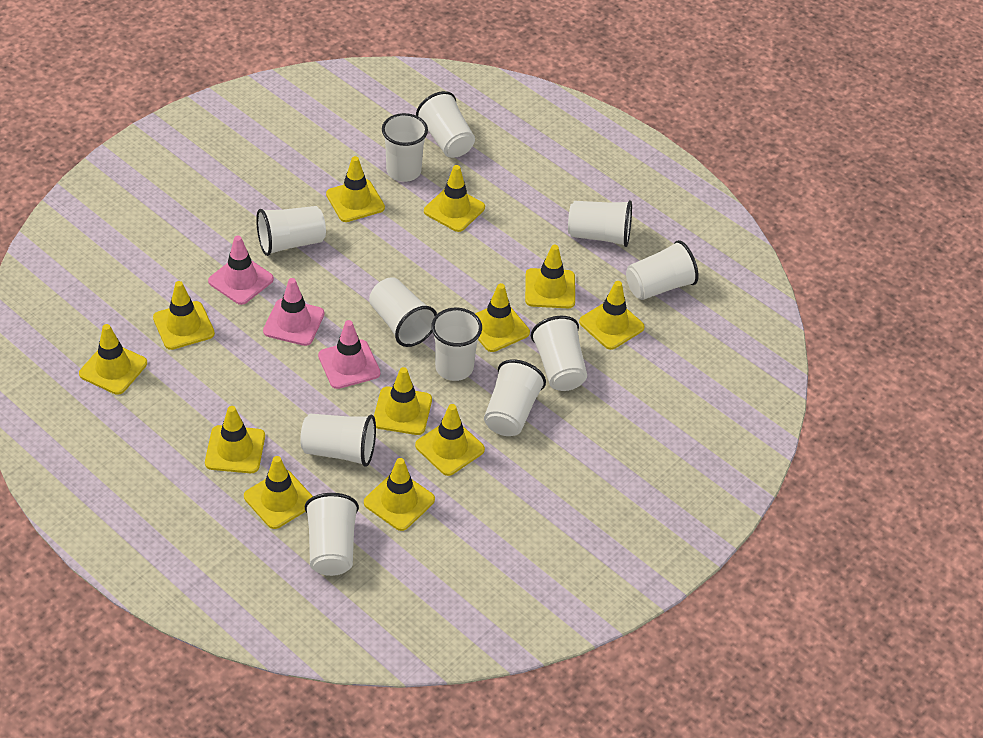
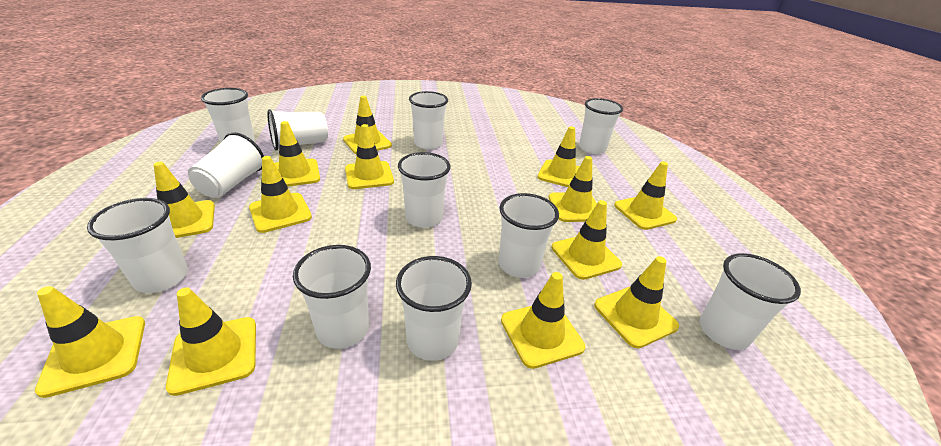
pink traffic cone: [208,235,274,305] [263,278,324,346] [318,320,380,389] = 3 -> none = 0
yellow traffic cone: [79,324,147,395] [153,281,215,350] [205,406,265,473] [244,456,313,529] [326,156,385,222] [364,458,435,531] [374,367,432,435] [415,404,485,476] [424,165,485,232] [475,283,530,352] [525,245,575,308] [579,281,645,350] = 12 -> [35,286,145,398] [154,162,215,238] [166,287,256,396] [249,156,312,233] [274,121,320,186] [343,96,392,154] [345,124,394,189] [501,272,585,369] [537,126,580,187] [548,156,597,222] [552,200,622,280] [594,256,679,348] [614,162,677,230] = 13

